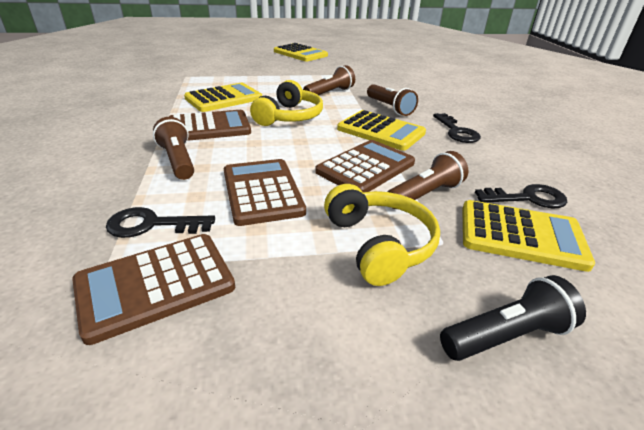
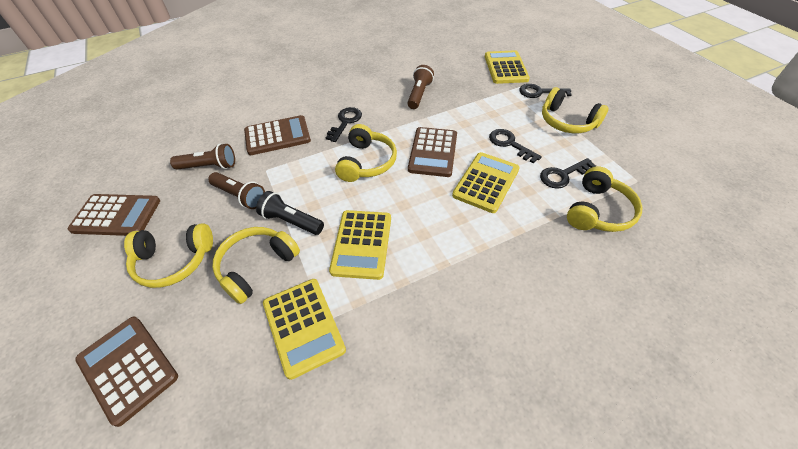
black key: [106,207,215,238] [433,113,481,143] [475,184,567,208] = 3 -> [326,107,362,142] [489,129,542,163] [519,84,572,98] [540,158,596,189] = 4
brown flashlight: [153,117,194,180] [303,65,355,95] [367,84,418,116] [387,151,468,209] = 4 -> [170,144,235,170] [208,172,265,209] [407,65,434,109] = 3
yellow headphones: [250,80,323,126] [324,184,440,286] = 2 -> [124,223,213,288] [212,227,300,304] [335,124,397,182] [542,87,609,133] [567,167,643,232] = 5

